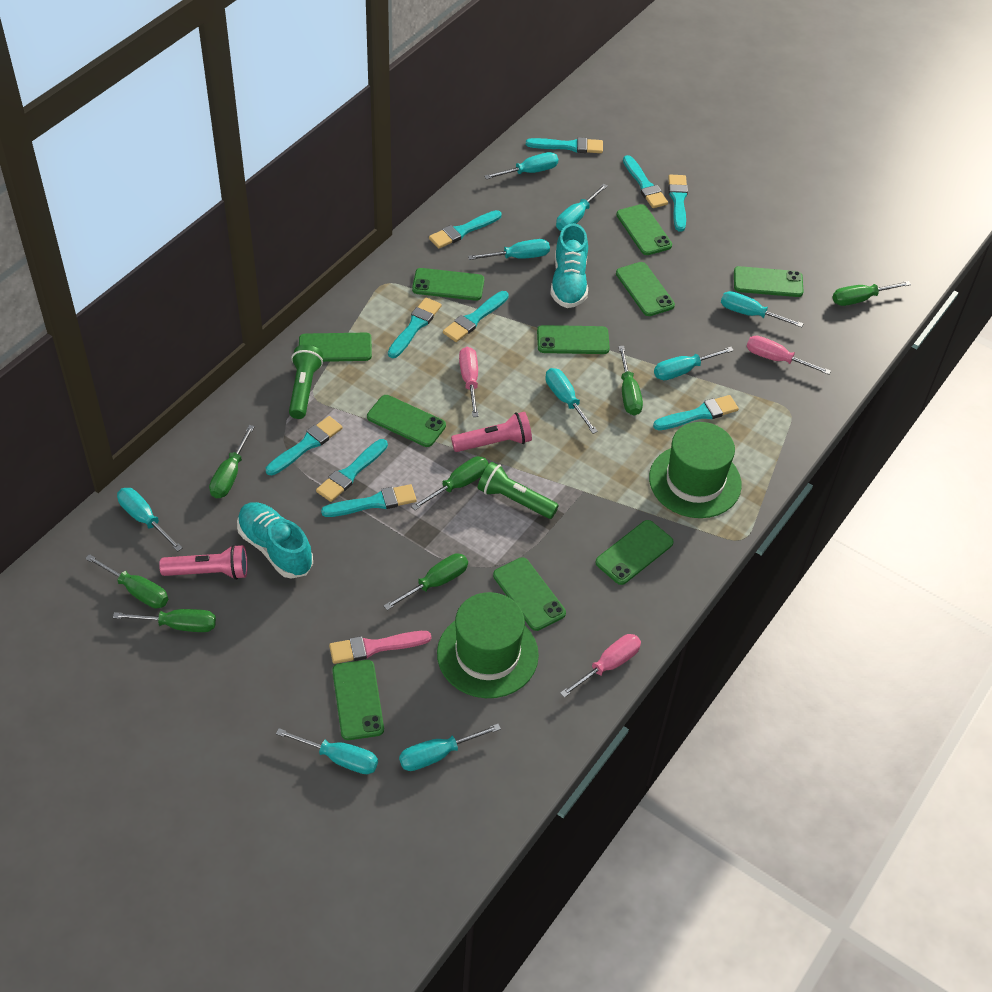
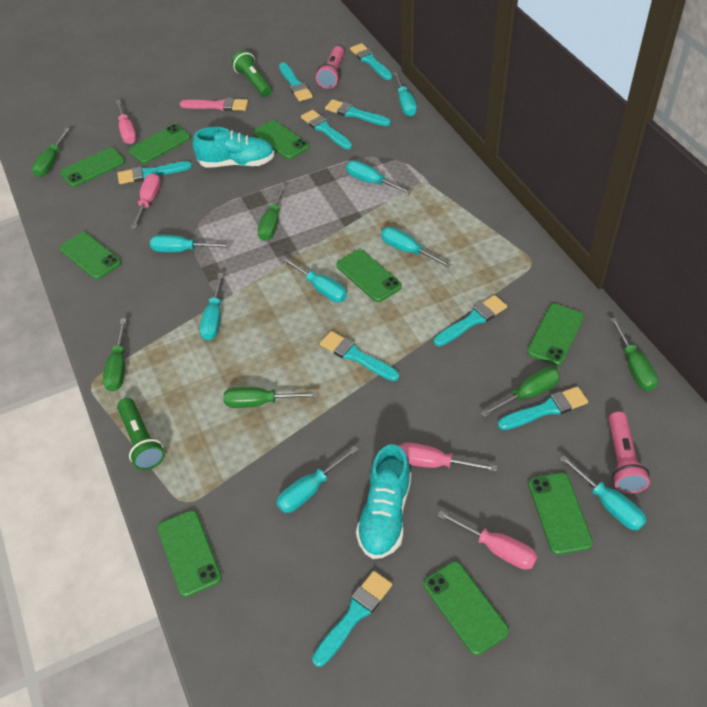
green hat: [437,592,539,698] [649,422,742,518] = 2 -> none = 0
green phone: [299,333,372,362] [332,660,384,740] [367,395,446,447] [412,268,484,301] [493,557,566,631] [537,325,610,354] [595,520,674,585] [616,262,675,316] [617,204,672,255] [734,266,804,297] = 10 -> [59,232,121,280] [60,148,125,187] [129,124,191,164] [157,510,222,597] [253,120,309,159] [337,250,402,302] [424,561,509,655] [527,304,584,366] [528,473,593,555] = 9
green screwdriver: [85,554,168,608] [113,609,216,632] [209,425,255,498] [383,553,468,610] [411,456,489,510] [618,346,643,416] [833,281,911,306] = 7 -> [32,128,70,177] [103,318,127,392] [223,387,317,408] [258,184,286,241] [480,367,560,418] [610,317,658,391] = 6
pink screwdriver: [459,347,479,417] [560,634,641,698] [747,335,831,375] = 3 -> [116,100,137,144] [131,173,161,229] [399,443,497,472] [437,510,537,570] = 4
turquoise brush: [266,416,343,476] [316,439,388,502] [321,484,417,517] [388,297,442,358] [429,210,502,248] [443,291,509,342] [526,137,603,153] [623,155,668,208] [653,395,739,430] [668,174,688,232] = 10 -> [117,161,192,184] [279,62,313,101] [301,110,352,149] [312,571,392,667] [320,331,399,381] [325,99,391,126] [350,43,393,80] [434,295,507,346] [498,386,588,430] = 9
turquoise screwdriver: [117,488,183,551] [276,728,378,774] [399,724,501,771] [468,239,550,260] [484,152,558,179] [545,368,598,434] [556,184,608,231] [654,347,734,380] [721,291,804,327] = 9 -> [150,235,230,252] [200,273,224,341] [276,446,358,513] [281,257,347,302] [346,160,412,195] [381,227,452,268] [393,72,417,116] [560,455,646,530] = 8

